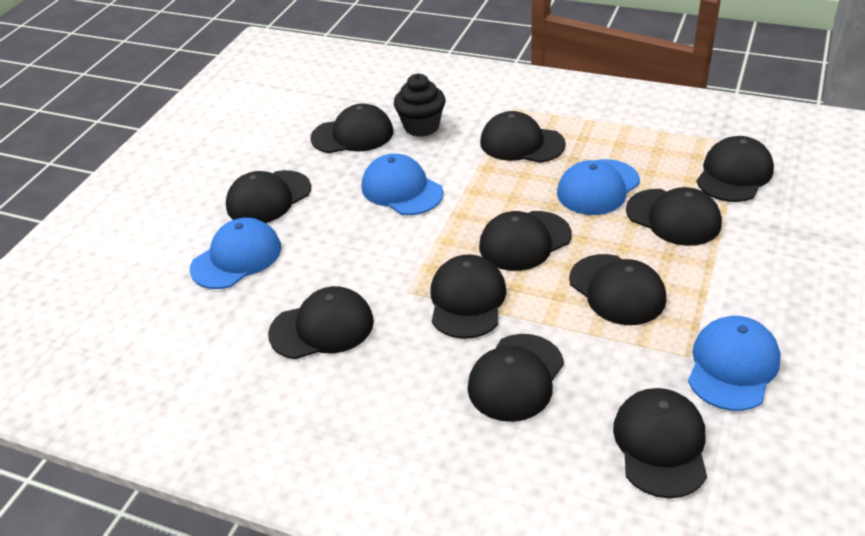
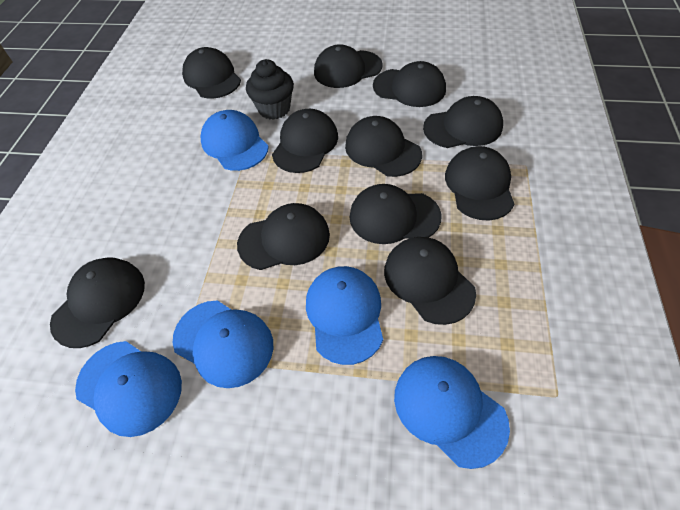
blue cap: [190,218,281,289] [362,154,444,215] [557,159,640,215] [688,316,781,411] = 4 -> [75,341,182,437] [173,300,273,388] [200,110,268,171] [306,266,383,365] [394,356,510,469] = 5

